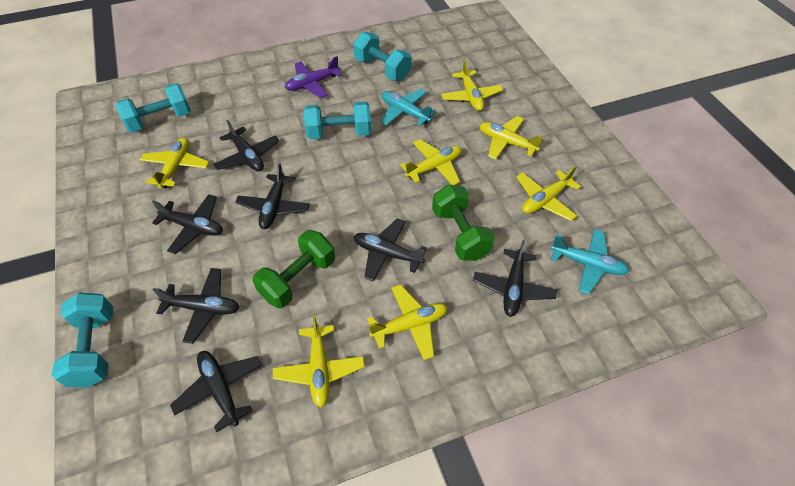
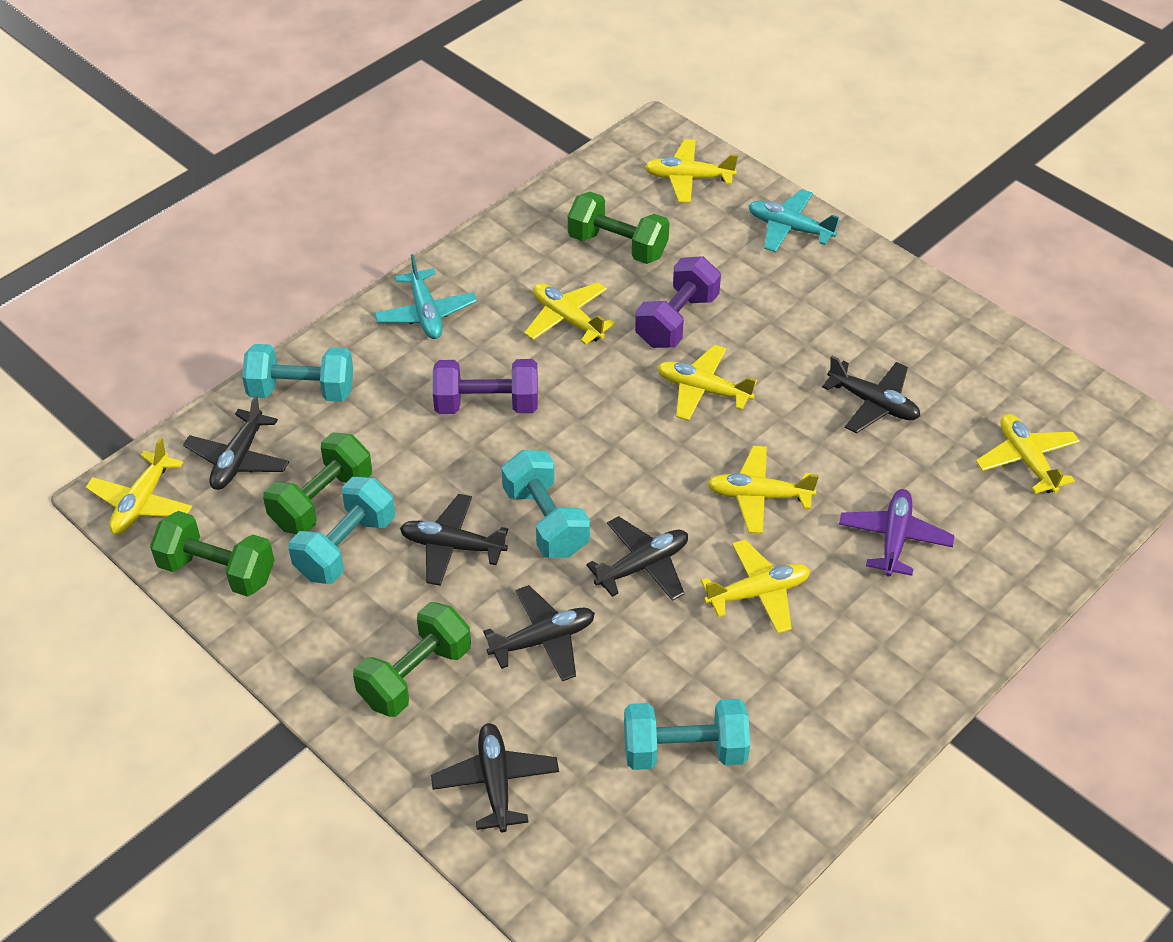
black plane: [152,194,223,254] [153,268,239,344] [170,351,262,432] [213,120,279,171] [235,163,310,229] [354,218,427,282] [473,240,557,317] = 7 -> [183,395,289,490] [400,494,508,586] [431,723,559,832] [483,585,595,681] [586,516,688,601] [822,356,920,433] = 6
green dumbbell: [252,230,335,308] [432,185,494,261] = 2 -> [150,511,275,597] [263,433,372,534] [353,602,471,717] [568,192,669,264] = 4
purple dumbbell: none = 0 -> [433,359,538,414] [635,256,721,348] = 2

